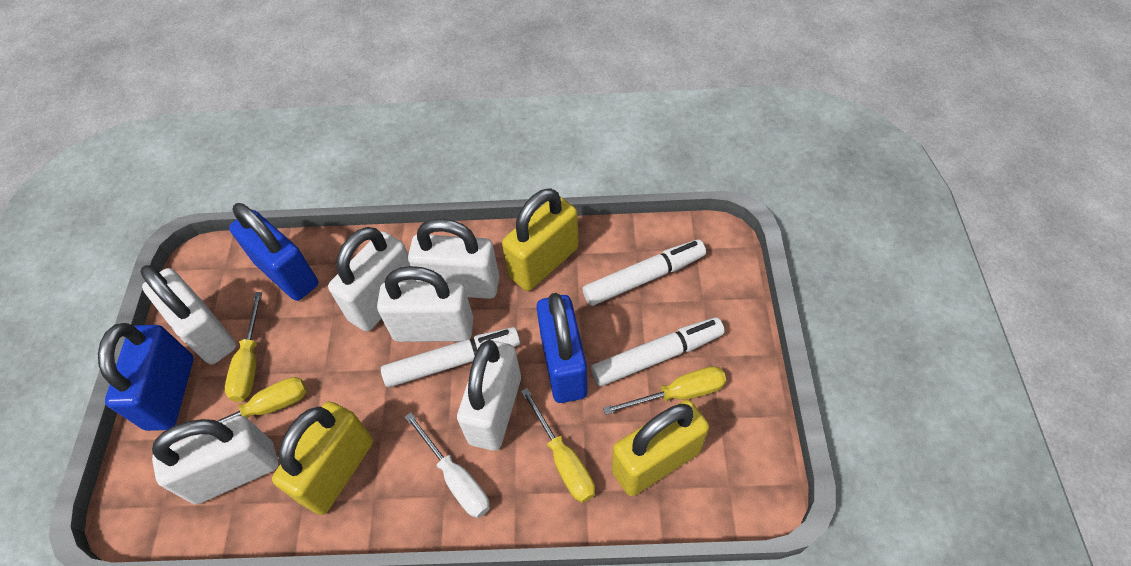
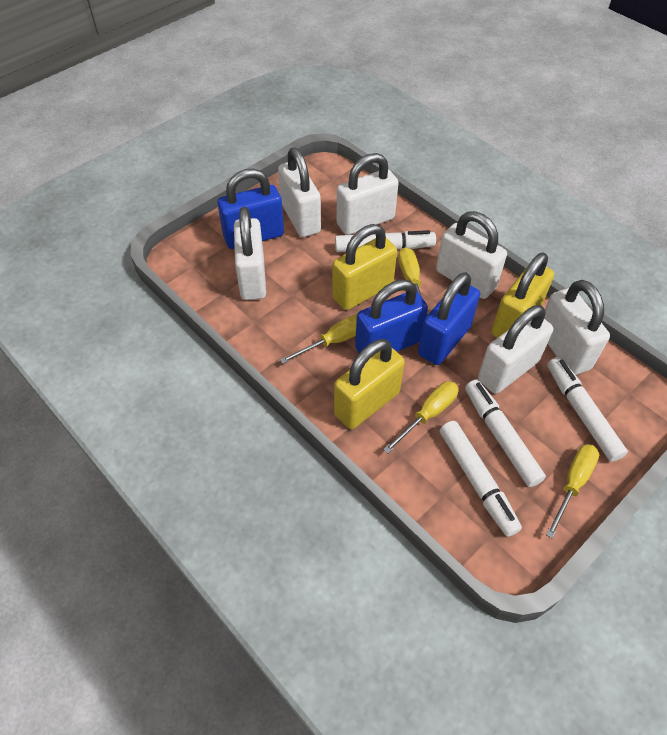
white marker: [381,327,520,388] [583,239,706,306] [591,317,725,386] = 3 -> [335,230,436,252] [440,421,522,537] [465,380,546,487] [547,357,628,462] = 4
white screwdriver: [405,412,490,518] = 1 -> none = 0

